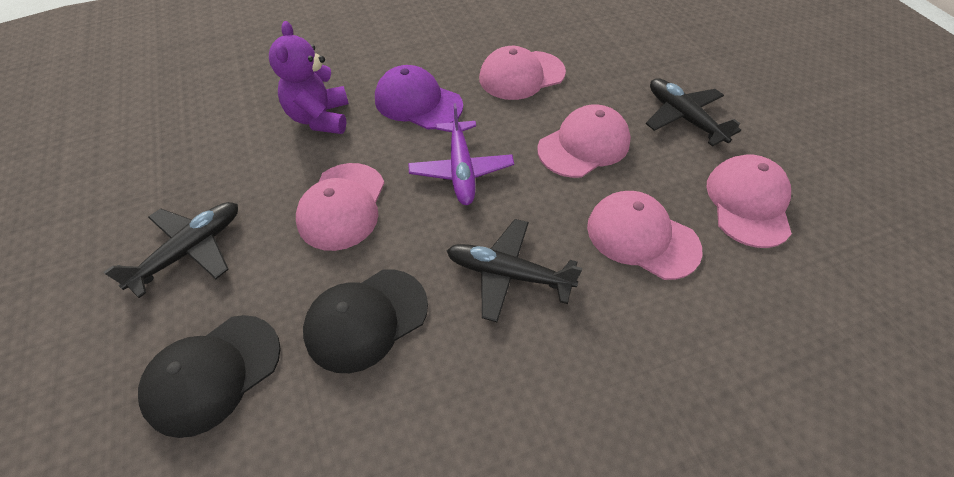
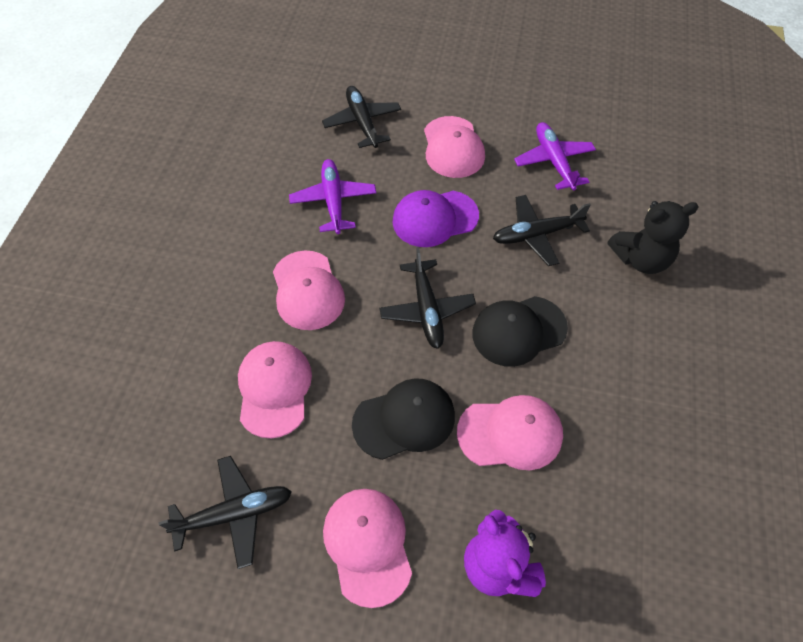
black plane: [104,202,238,298] [446,219,582,322] [646,78,741,147] = 3 -> [159,456,292,569] [322,86,401,148] [379,247,476,349] [493,195,591,266] = 4
black teddy bear: none = 0 -> [608,201,698,274] = 1
purple plane: [408,103,514,205] = 1 -> [289,159,376,234] [514,122,596,190] = 2

